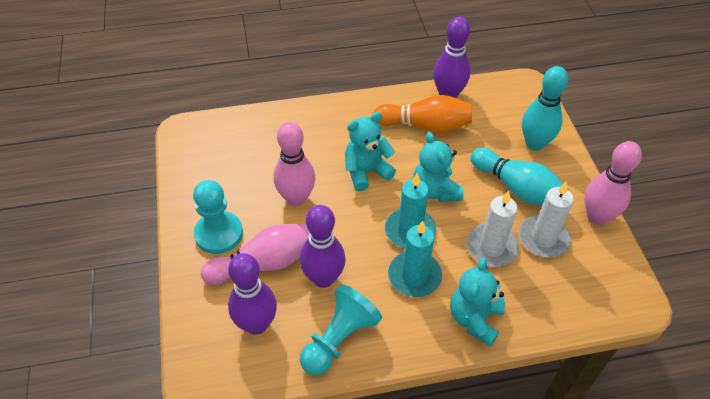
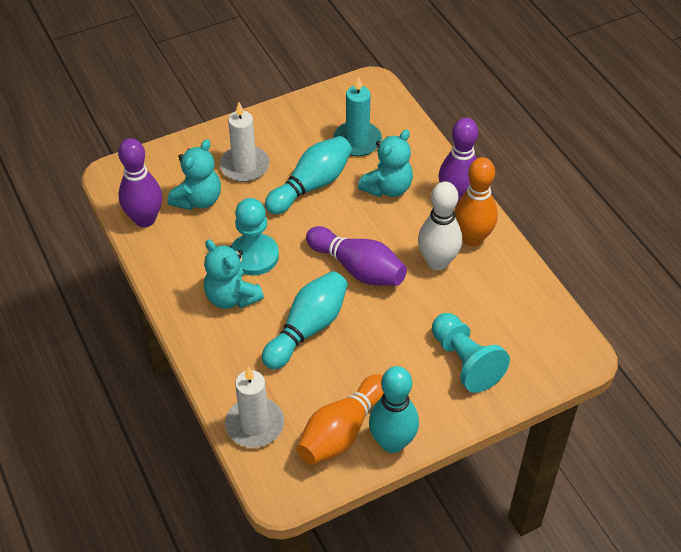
orange bowling pin: [374,95,472,133] = 1 -> [297,374,384,465] [454,157,498,247] = 2
pink bowling pin: [201,224,310,285] [274,122,316,206] [584,141,642,225] = 3 -> none = 0
turquoise bowling pin: [471,148,569,205] [522,66,568,151] = 2 -> [262,271,348,370] [265,136,352,215] [369,366,419,453] = 3
turquoise candle: [385,173,436,249] [388,221,442,297] = 2 -> [333,76,382,156] = 1
white bowling pin: none = 0 -> [418,181,462,271] = 1

